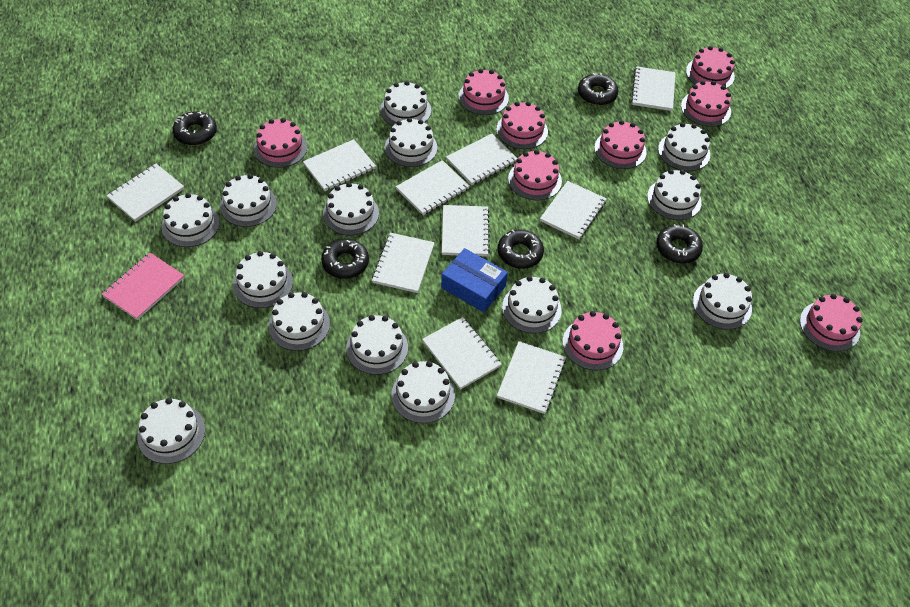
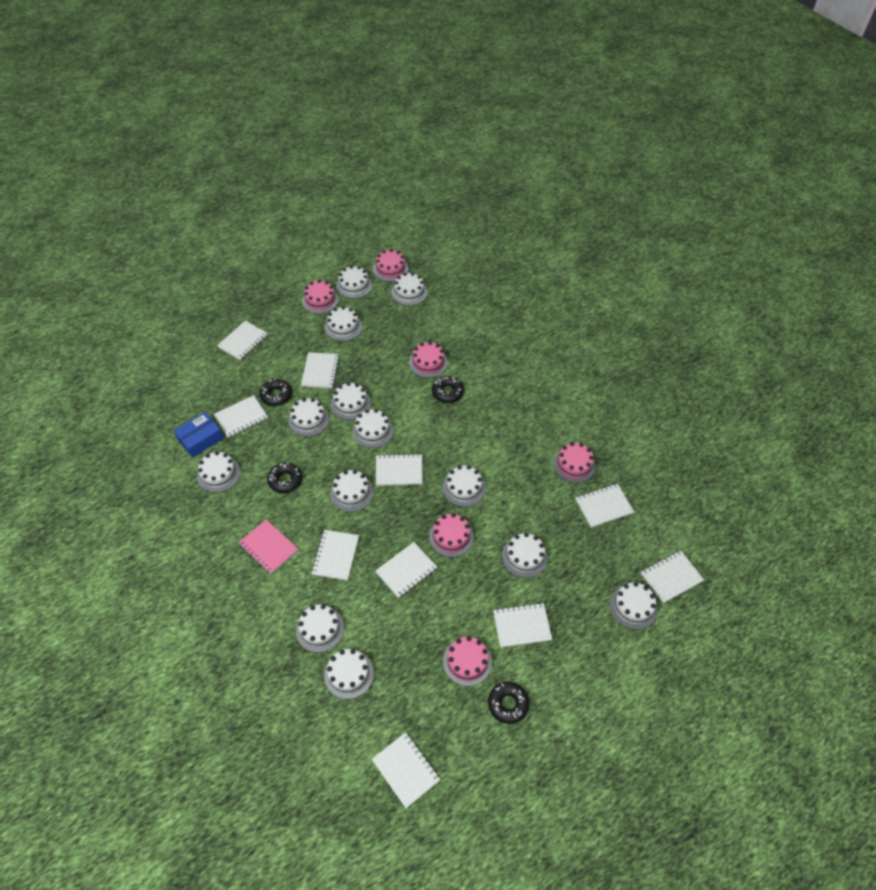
black donut: [173,111,217,145] [321,239,369,279] [498,229,544,269] [578,73,618,105] [656,224,703,264] = 5 -> [260,378,292,406] [267,462,302,493] [432,376,464,403] [488,682,529,724] = 4
pink cake: [254,118,307,168] [459,69,509,115] [496,102,548,149] [508,150,562,200] [563,311,623,370] [594,120,647,169] [681,81,731,127] [686,46,735,88] [800,294,863,352] = 9 -> [302,280,339,314] [373,249,408,282] [409,341,448,378] [429,513,474,557] [443,636,492,686] [553,442,596,483] = 6
white cake: [137,398,205,464] [162,193,220,247] [220,174,277,227] [233,251,293,308] [268,292,330,351] [323,182,379,235] [346,315,408,375] [380,81,431,126] [385,118,437,167] [391,361,455,423] [502,276,562,334] [647,169,702,220] [658,123,710,171] [693,273,752,330] = 14 -> [197,451,240,493] [288,398,329,437] [296,604,344,653] [324,649,374,699] [325,306,362,341] [330,470,373,512] [331,382,371,420] [336,265,372,299] [352,409,393,448] [392,272,427,306] [443,465,486,507] [502,533,548,578] [609,582,657,629] = 13

